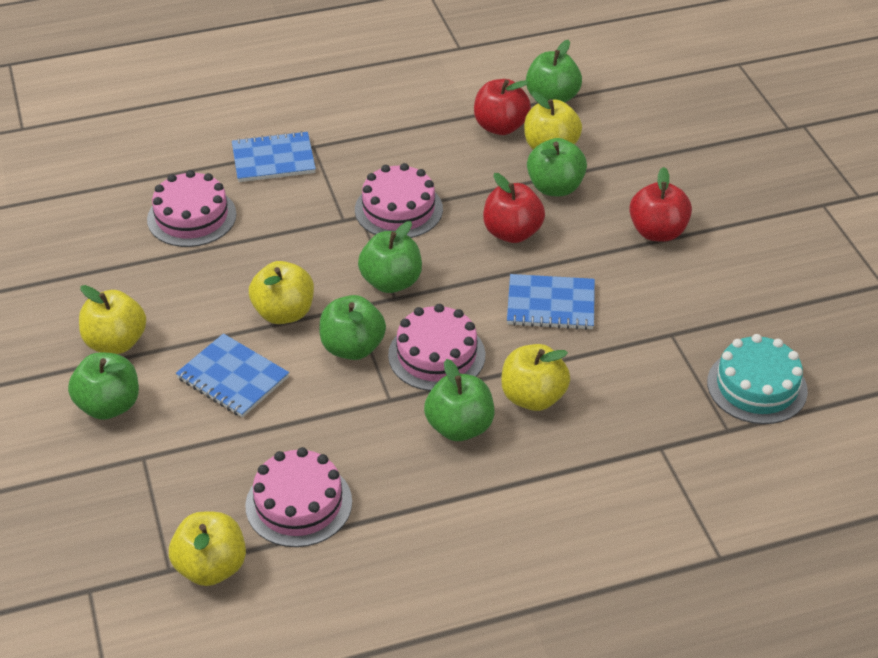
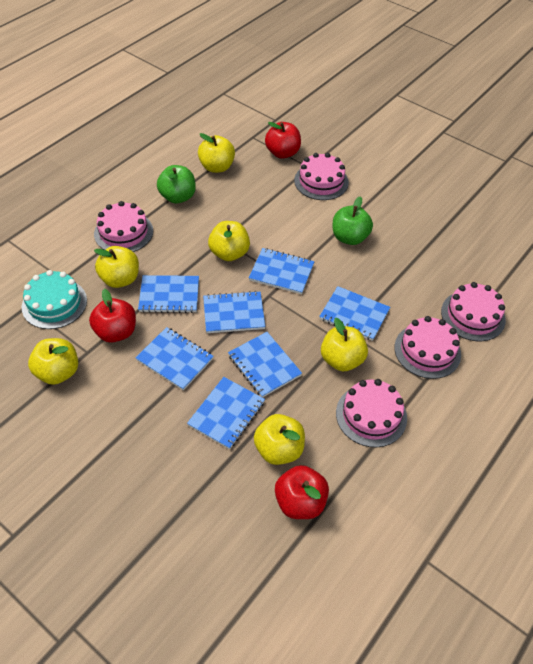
blue notebook: [176,333,289,418] [232,131,316,182] [507,274,595,330] = 3 -> [136,327,214,391] [138,275,199,313] [187,377,265,449] [203,291,266,333] [228,332,302,398] [249,248,315,294] [319,286,390,341] = 7
green apple: [68,352,139,420] [319,295,386,360] [358,221,422,293] [424,359,494,441] [526,40,582,102] [527,138,587,196] = 6 -> [157,165,196,203] [333,196,373,245] = 2
pink cake: [147,170,237,247] [245,447,352,547] [355,163,443,238] [388,304,485,391] = 4 -> [94,201,153,252] [294,153,349,200] [336,379,407,447] [394,316,461,379] [441,282,506,341] = 5
yellow apple: [79,285,146,354] [169,512,246,586] [249,261,314,324] [501,344,570,411] [524,91,582,150] = 5 -> [28,338,78,385] [94,246,139,288] [198,133,235,173] [208,221,250,261] [254,414,305,465] [321,318,368,371] = 6

